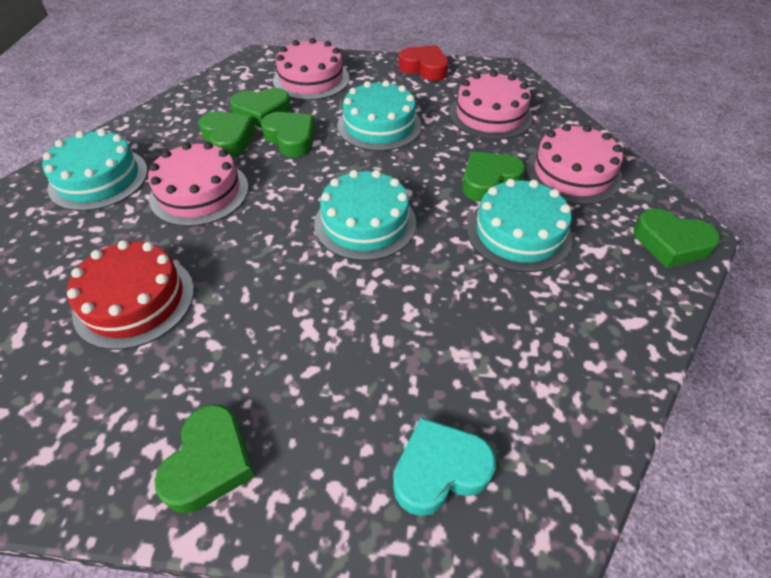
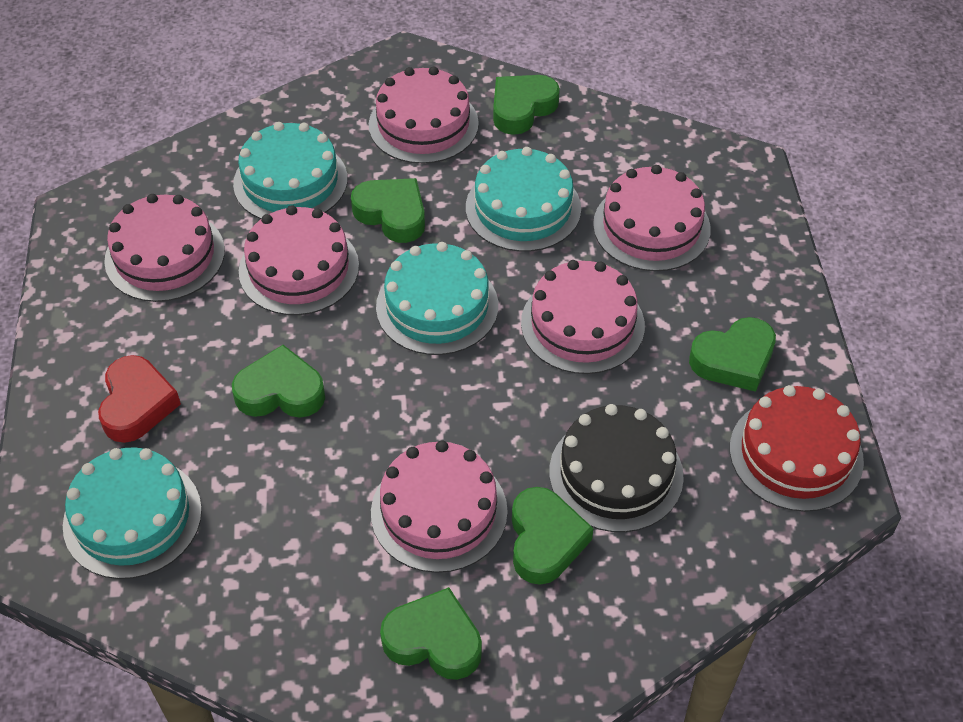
black cake: none = 0 -> [549,404,684,532] = 1
pink cake: [148,142,249,227] [273,38,349,100] [449,71,533,140] [526,124,623,205] = 4 -> [104,194,225,302] [239,205,359,315] [369,66,479,164] [371,440,508,573] [521,260,645,374] [593,165,711,271] = 6
turquoise heart: [393,417,496,516] = 1 -> none = 0

